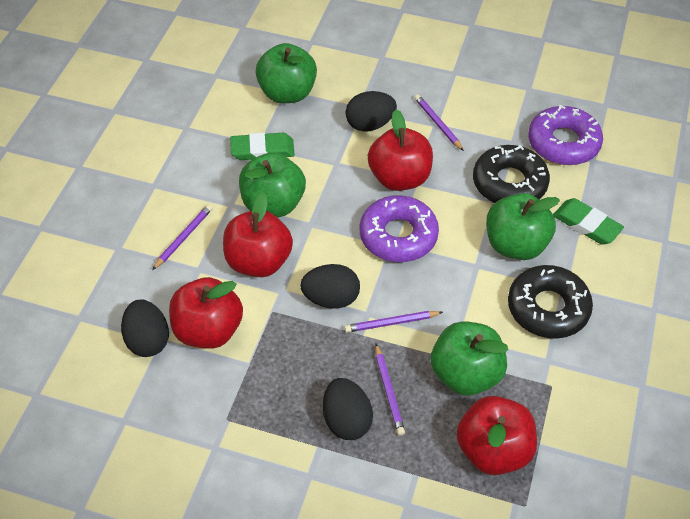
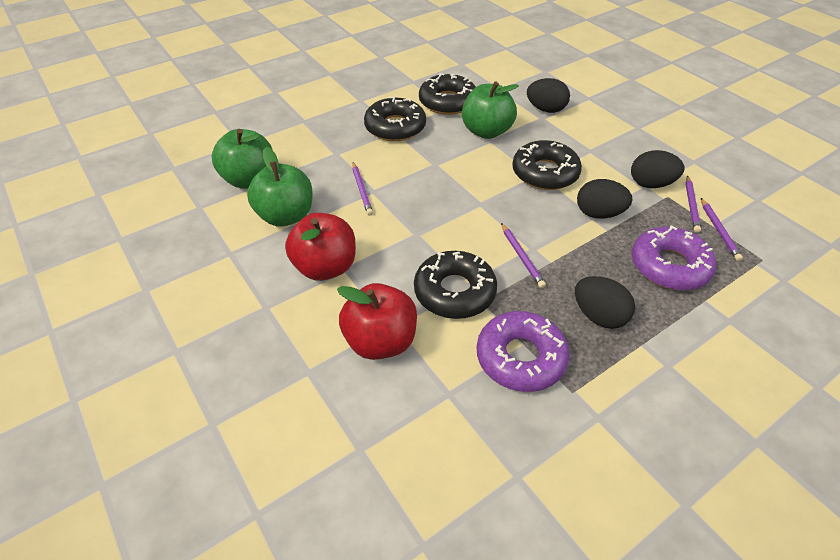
black donut: [473,145,550,203] [508,265,593,338] = 2 -> [364,96,426,141] [414,251,497,319] [419,73,476,115] [512,140,582,190] = 4
green apple: [239,152,306,217] [255,43,317,103] [431,321,508,396] [486,193,560,260] = 4 -> [212,129,273,189] [247,147,313,227] [462,82,519,139] = 3
green eraser: [230,132,295,160] [553,198,624,245] = 2 -> none = 0
red apple: [169,277,243,349] [223,192,293,277] [368,110,433,191] [456,396,537,475] = 4 -> [285,213,356,281] [337,283,417,360] = 2

